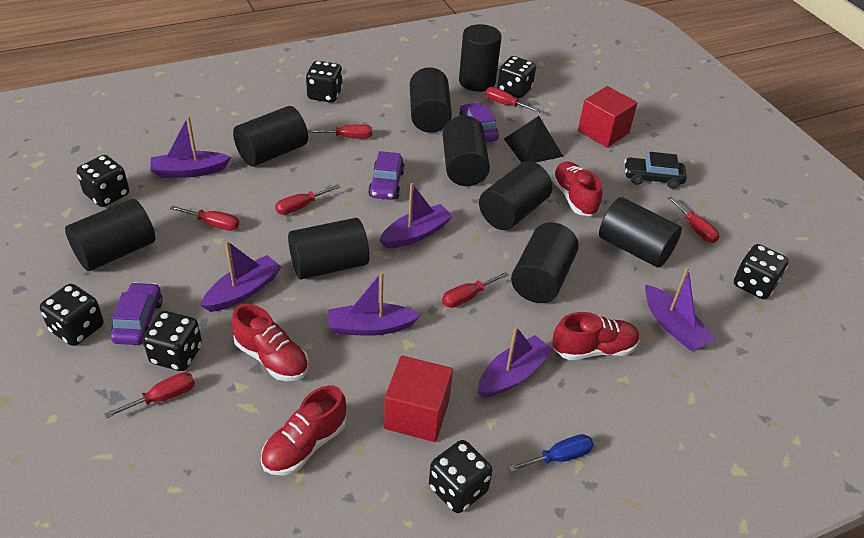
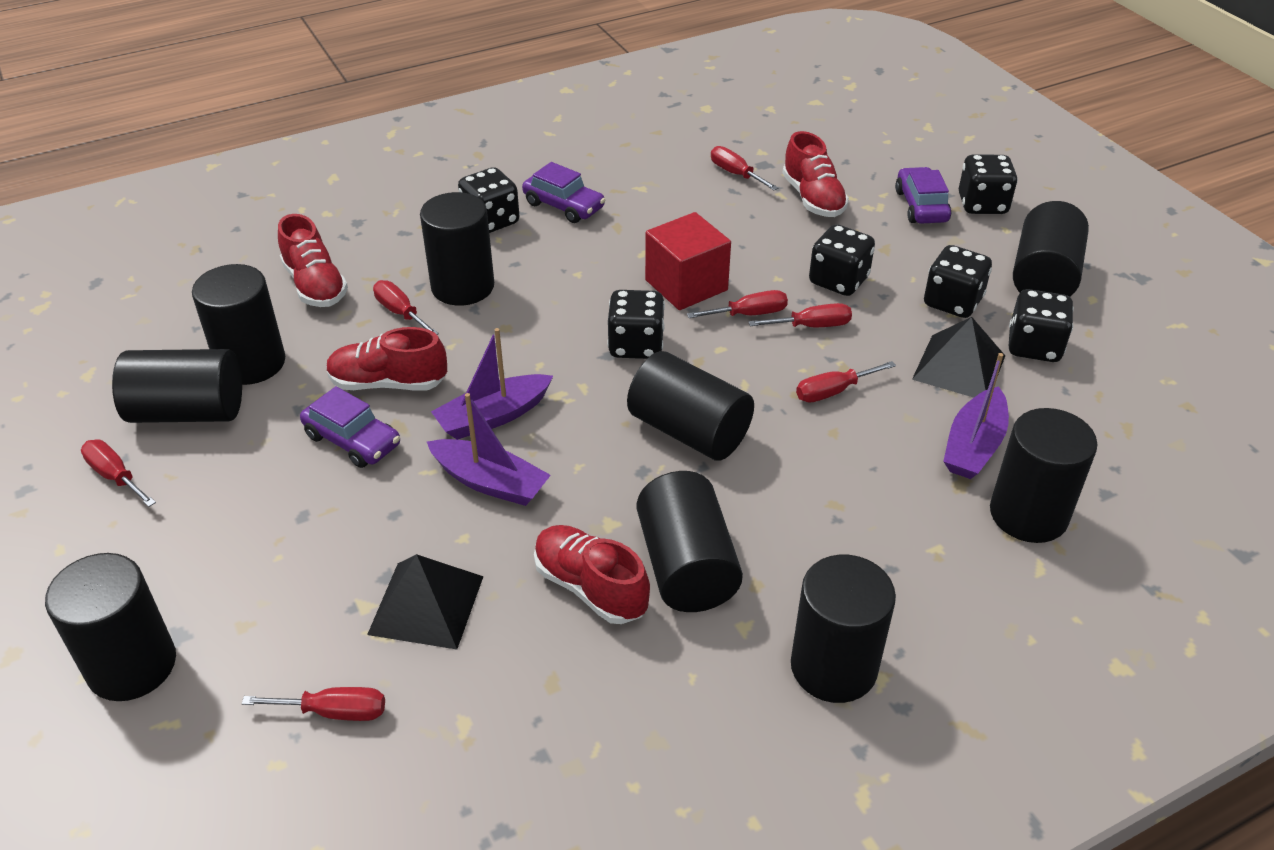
black car: [624,152,687,189] = 1 -> none = 0
black dice: [40,284,104,346] [77,155,129,207] [143,311,202,371] [306,61,343,103] [429,440,493,513] [497,56,536,98] [734,244,788,299] = 7 -> [458,167,519,233] [607,290,665,359] [809,224,875,296] [924,245,992,318] [959,154,1018,214] [1009,289,1074,362] = 6
black pyramid: [504,116,564,163] = 1 -> [367,554,484,649] [912,317,1005,398] = 2
blue screwdriver: [508,434,594,472] = 1 -> none = 0
purple boat: [150,116,231,178] [200,240,281,312] [328,272,421,336] [379,183,453,248] [478,326,553,397] [645,267,716,351] = 6 -> [427,393,551,506] [431,328,553,440] [943,353,1009,479] = 3
red cube: [384,356,453,442] [578,86,637,148] = 2 -> [645,212,731,310] = 1

